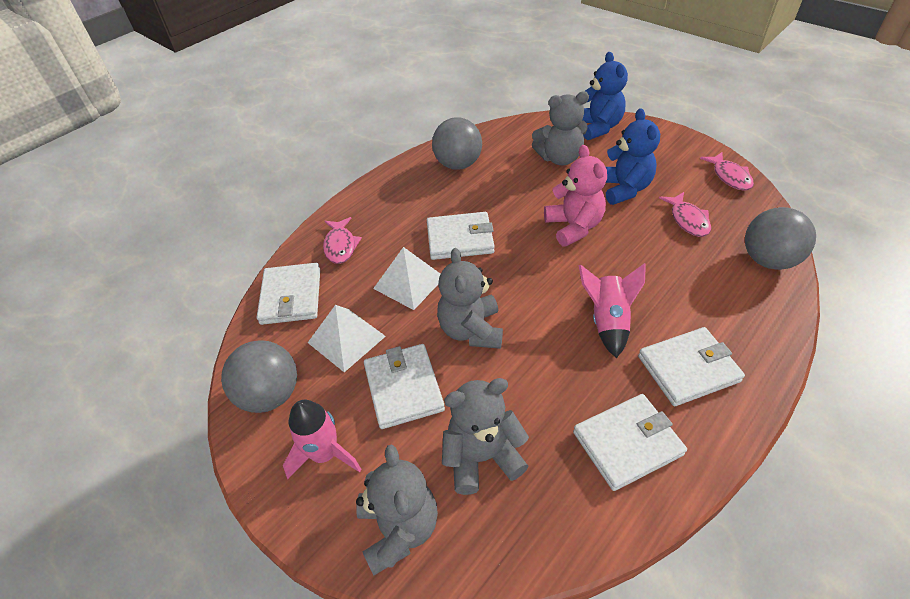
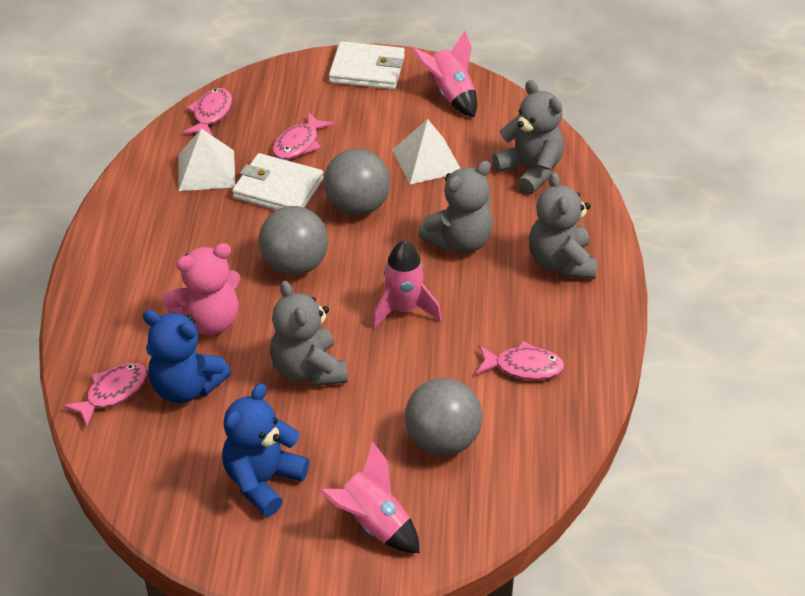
pink fish: [323,217,362,264] [659,192,711,237] [700,152,754,191] = 3 -> [63,363,147,426] [183,88,232,135] [272,112,334,160] [476,341,565,380] = 4
pink rocket: [283,400,361,479] [579,263,646,358] = 2 -> [319,442,420,553] [372,240,442,328] [412,31,477,117] = 3
white wallet: [257,263,320,325] [364,344,445,429] [427,212,495,260] [573,394,687,491] [638,327,745,406] = 5 -> [232,153,324,210] [329,41,405,90] = 2

